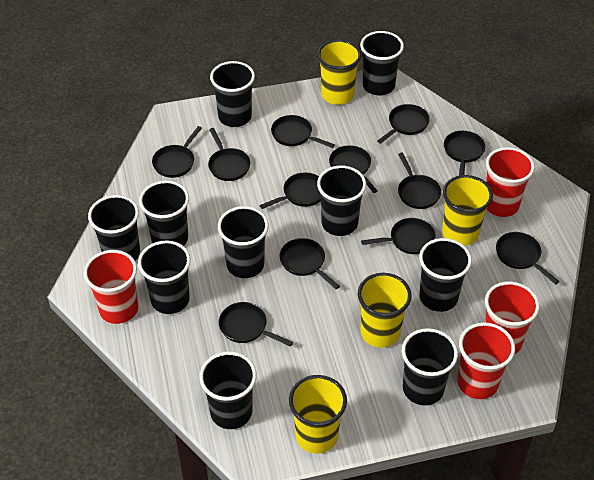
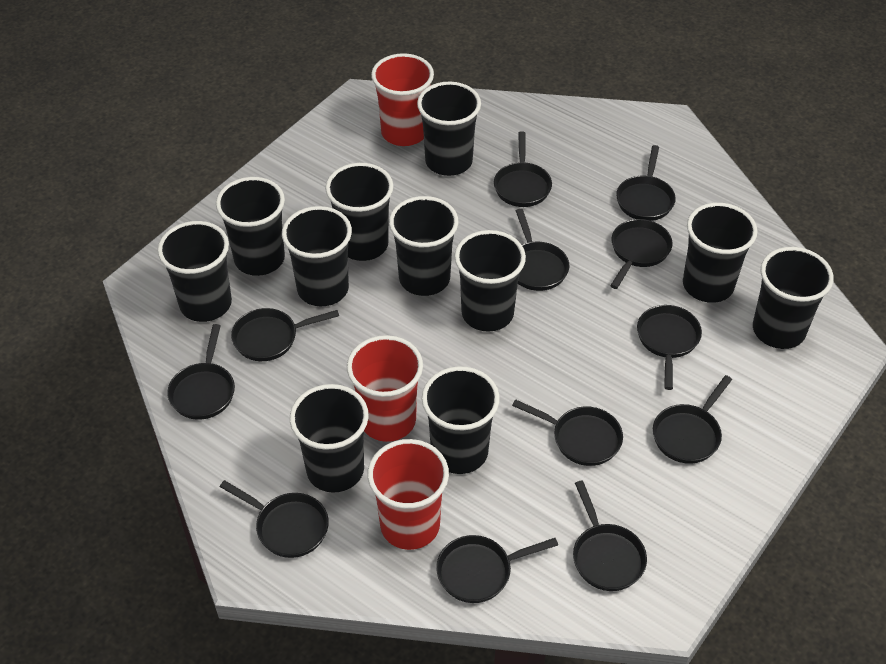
black cup: [88,195,140,260] [138,240,191,314] [139,181,189,246] [199,351,257,429] [210,61,255,127] [218,206,269,278] [317,166,366,236] [360,31,404,95] [402,328,458,405] [419,238,472,312] = 10 -> [157,221,232,322] [216,177,285,276] [282,206,352,306] [290,384,369,493] [325,163,394,261] [389,196,458,296] [417,82,481,176] [422,366,500,474] [454,230,526,332] [683,203,758,303] [753,247,834,349] = 11
red cup: [84,250,138,324] [457,322,515,399] [485,281,540,354] [486,147,535,217] = 4 -> [347,335,423,442] [367,439,449,550] [371,53,434,146] = 3
yellow cup: [289,375,347,454] [317,40,361,105] [358,273,412,348] [442,175,493,246] = 4 -> none = 0

